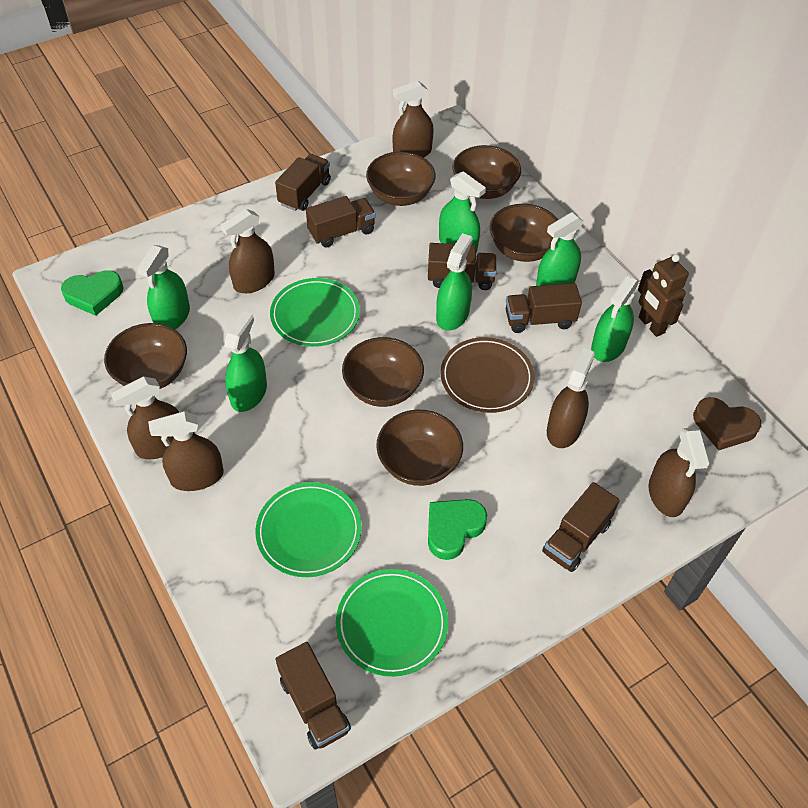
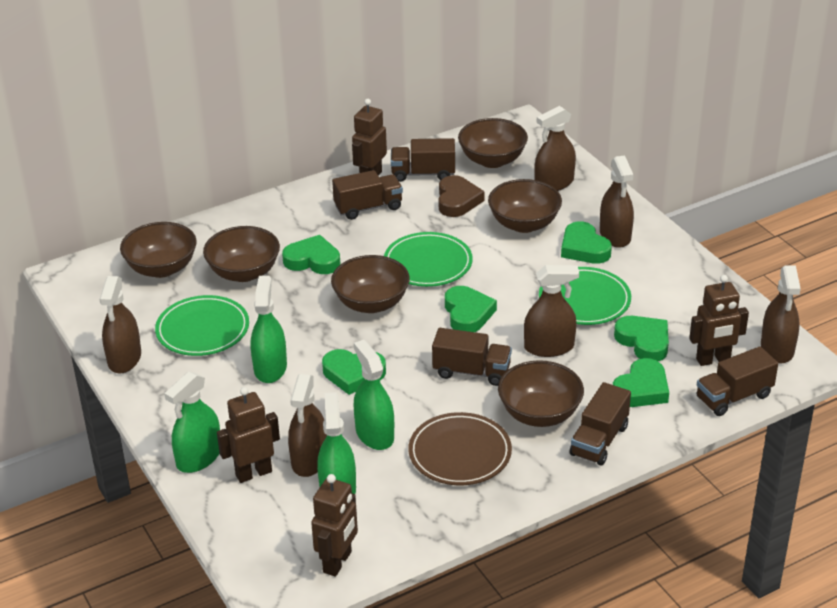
brown robot: [638,254,689,337] = 1 -> [217,387,280,483] [311,474,358,577] [352,99,387,176] [689,275,749,366] = 4
brown truck: [275,154,331,211] [275,642,351,749] [306,196,376,248] [428,243,497,290] [506,283,582,333] [542,482,620,572] = 6 -> [332,170,403,220] [391,138,455,182] [432,328,512,386] [570,382,631,466] [697,346,778,416] = 5
green heart: [61,270,124,316] [428,499,487,560] = 2 -> [282,235,340,274] [322,349,386,395] [445,286,497,332] [561,221,612,264] [613,358,669,407] [614,316,669,361] = 6
green spray bottle: [137,245,190,329] [224,311,267,412] [436,233,473,331] [439,171,486,252] [536,212,584,286] [591,276,639,362] = 6 -> [164,371,220,473] [251,276,287,383] [317,392,356,494] [354,340,394,450] = 4

